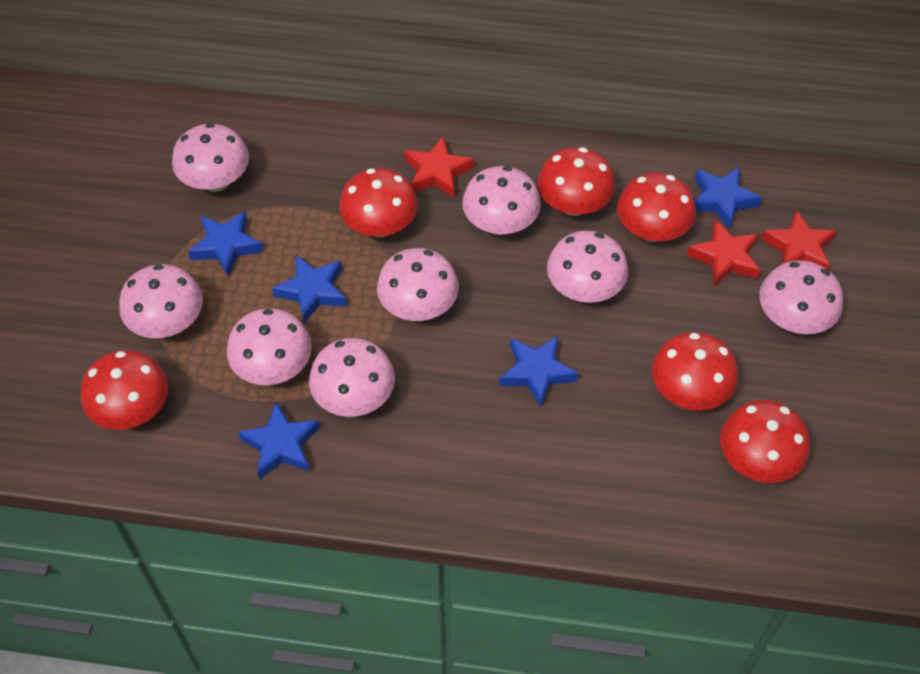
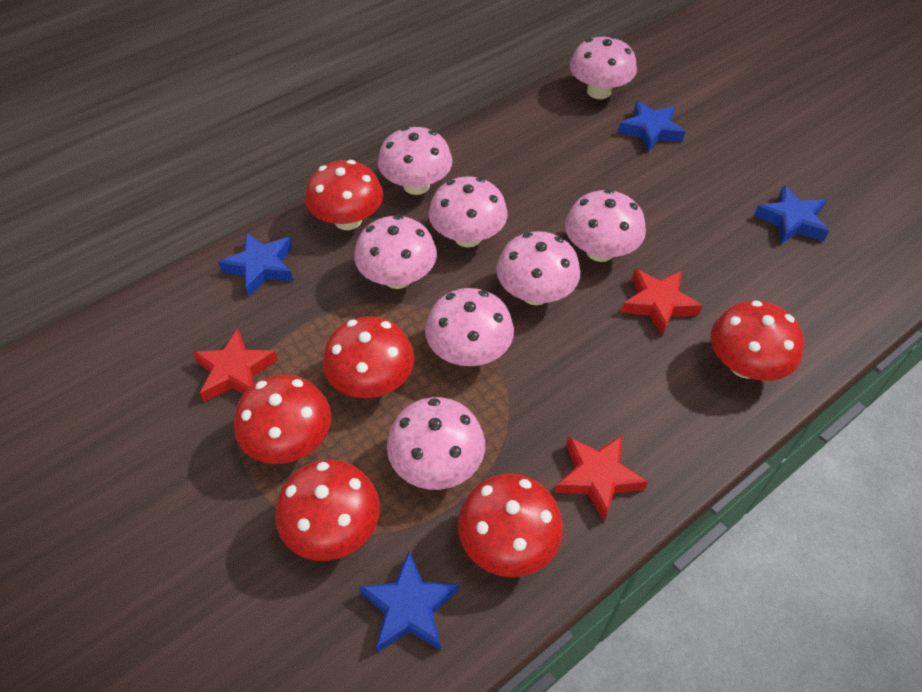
blue star: [188,211,264,277] [238,402,320,480] [272,255,347,324] [499,336,578,408] [694,166,762,229] = 5 -> [218,232,293,297] [359,551,459,652] [618,101,686,152] [754,185,829,244] = 4

